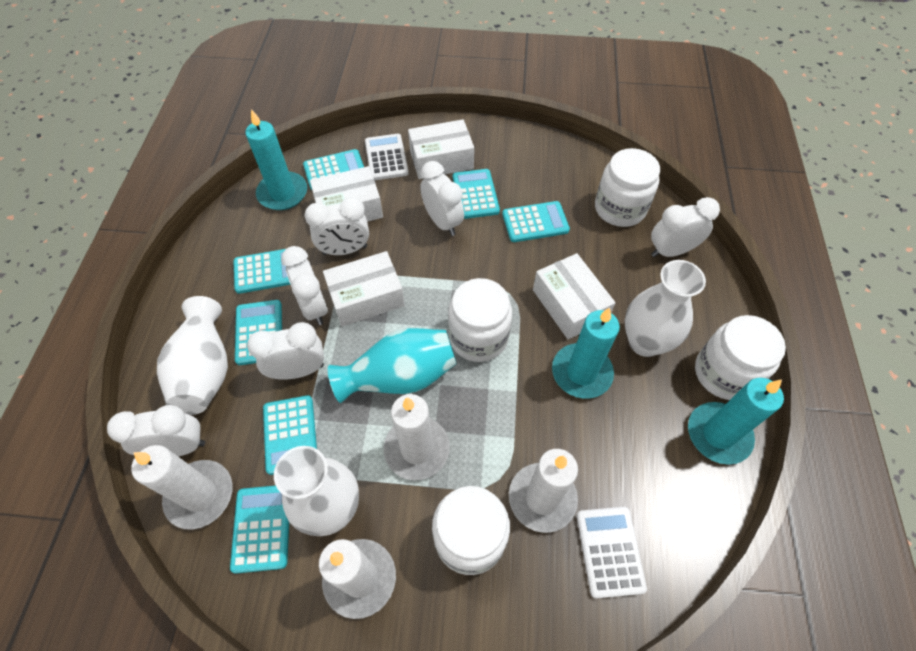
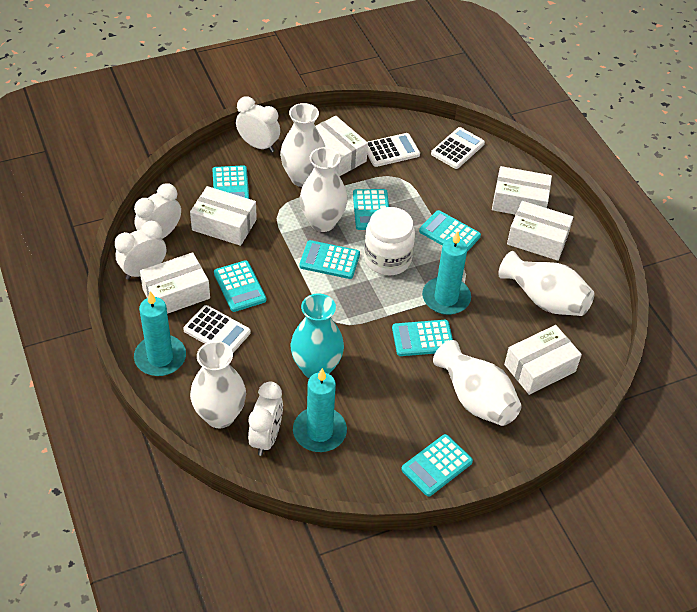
white box: [310,166,383,222] [323,251,405,327] [408,119,474,179] [533,253,615,339] = 4 -> [140,252,210,314] [190,186,257,246] [316,116,368,176] [492,166,552,215] [504,325,582,395] [507,201,573,261] = 6
white calculator: [365,134,409,180] [577,507,647,599] = 2 -> [183,305,251,353] [367,133,420,167] [431,127,485,169] = 3
white candle: [131,445,233,529] [319,539,396,619] [384,394,450,480] [509,449,578,533] = 4 -> none = 0
white clock: [107,405,205,456] [247,322,324,380] [281,246,328,325] [305,197,369,255] [420,161,464,236] [651,197,720,257] = 6 -> [115,221,166,280] [134,183,181,239] [236,97,280,152] [248,382,283,456] = 4
white jar: [432,486,510,575] [448,278,512,362] [595,148,660,227] [695,315,786,400] = 4 -> [364,207,415,275] = 1
white vase: [157,296,228,415] [274,446,359,536] [625,260,706,357] = 3 -> [190,341,246,428] [280,103,325,187] [300,147,348,232] [433,340,521,426] [498,251,595,316] = 5

